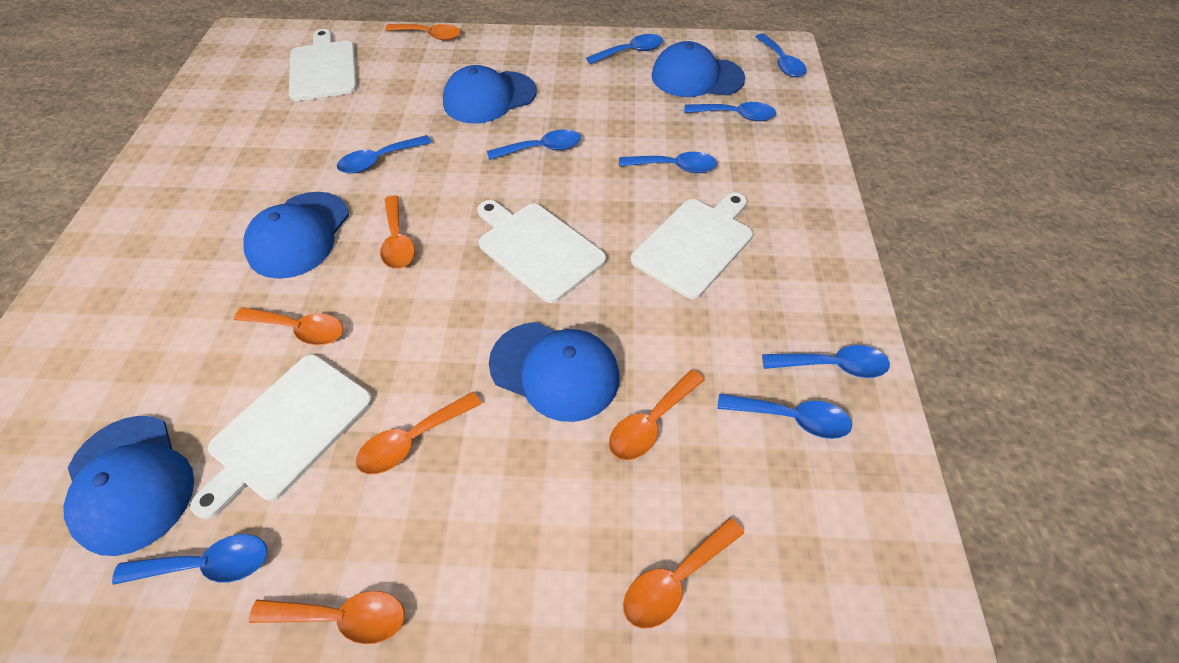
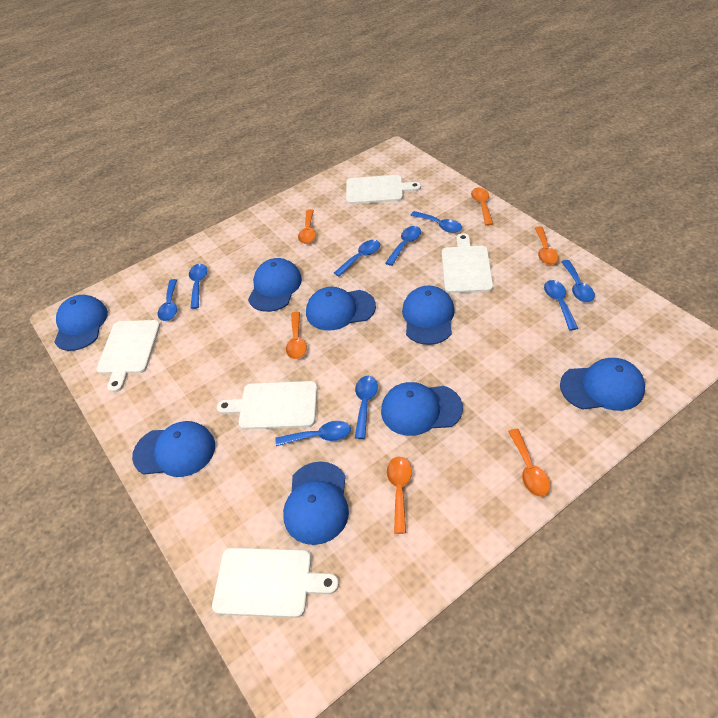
blue cap: [63,416,194,556] [243,192,349,279] [443,65,537,124] [489,322,620,422] [652,41,745,97] = 5 -> [54,295,108,351] [132,421,215,477] [248,258,302,312] [283,461,349,545] [306,287,376,331] [381,382,463,436] [402,285,455,345] [560,358,645,411] = 8
orange spoon: [234,307,343,345] [249,591,405,644] [356,392,481,474] [380,195,415,269] [385,24,461,41] [609,370,704,460] [623,518,744,629] = 7 -> [286,312,307,359] [298,209,316,244] [387,457,412,534] [471,187,493,226] [508,429,550,497] [535,226,559,265] = 6
white cutting board: [190,354,373,519] [289,29,357,101] [477,200,606,303] [631,192,753,299] = 4 -> [97,320,160,393] [212,548,339,618] [217,381,317,430] [346,175,421,204] [442,233,493,293] = 5

